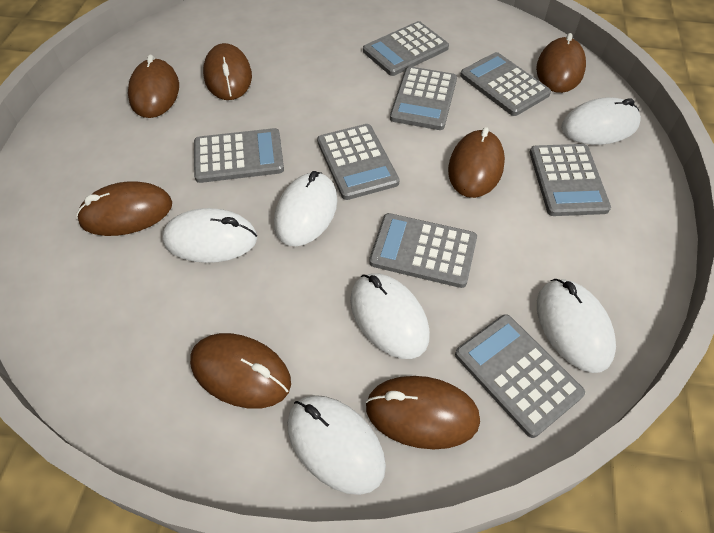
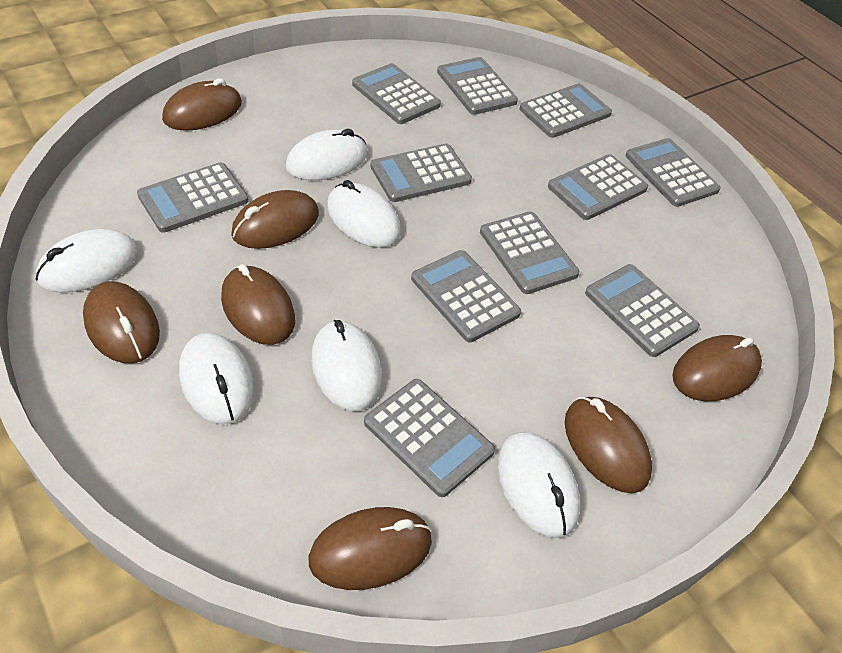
grey calculator: [194,128,284,183] [317,124,400,200] [363,21,449,76] [369,213,477,288] [390,66,457,130] [455,314,585,438] [460,52,551,116] [530,144,611,216] = 8 -> [137,162,249,233] [352,63,441,124] [364,379,495,497] [370,144,472,202] [411,250,521,342] [437,57,518,115] [480,211,579,294] [520,83,612,138] [548,154,648,220] [585,264,700,357] [626,138,721,207] = 11

